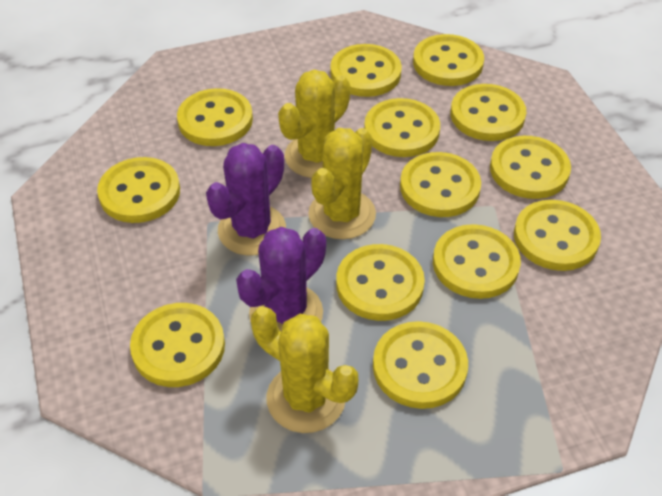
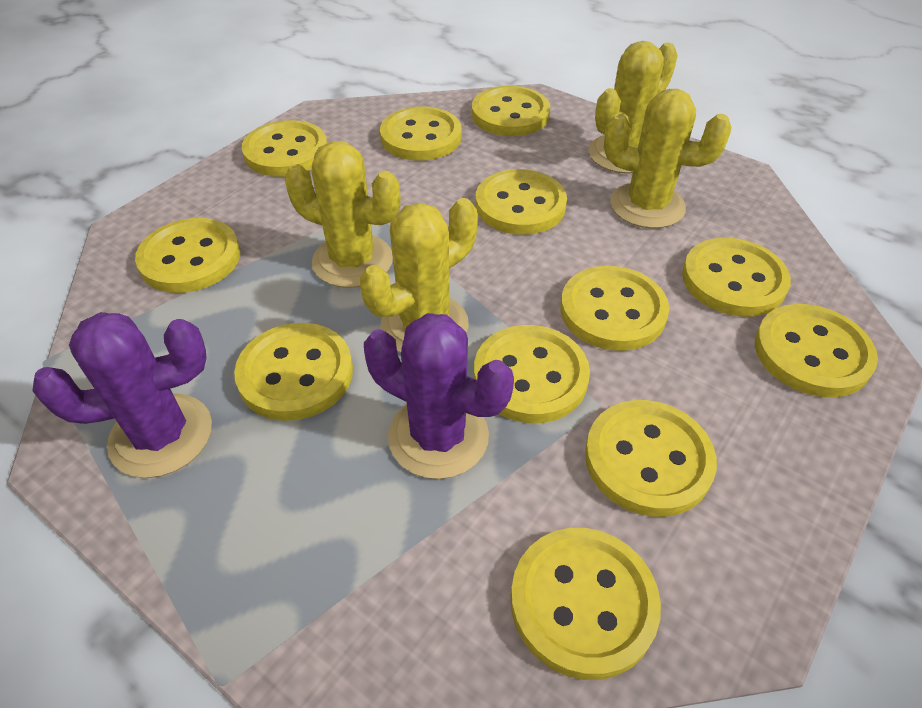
yellow button: [97,157,180,223] [130,303,225,387] [177,88,253,146] [330,44,402,97] [336,244,425,321] [364,98,440,157] [373,321,468,409] [400,152,481,217] [413,34,484,86] [433,224,521,299] [451,84,526,141] [490,136,571,199] [514,200,601,271] = 13 -> [135,218,240,293] [234,323,353,421] [242,120,327,177] [380,106,461,161] [472,86,550,136] [474,325,590,423] [476,169,567,235] [511,528,661,680] [560,266,669,351] [585,400,717,517] [682,238,791,317] [755,304,878,398] = 12
yellow cactus: [251,306,358,433] [278,70,350,178] [308,128,376,239] = 3 -> [285,141,401,288] [360,198,478,353] [588,41,678,174] [604,89,732,229] = 4

